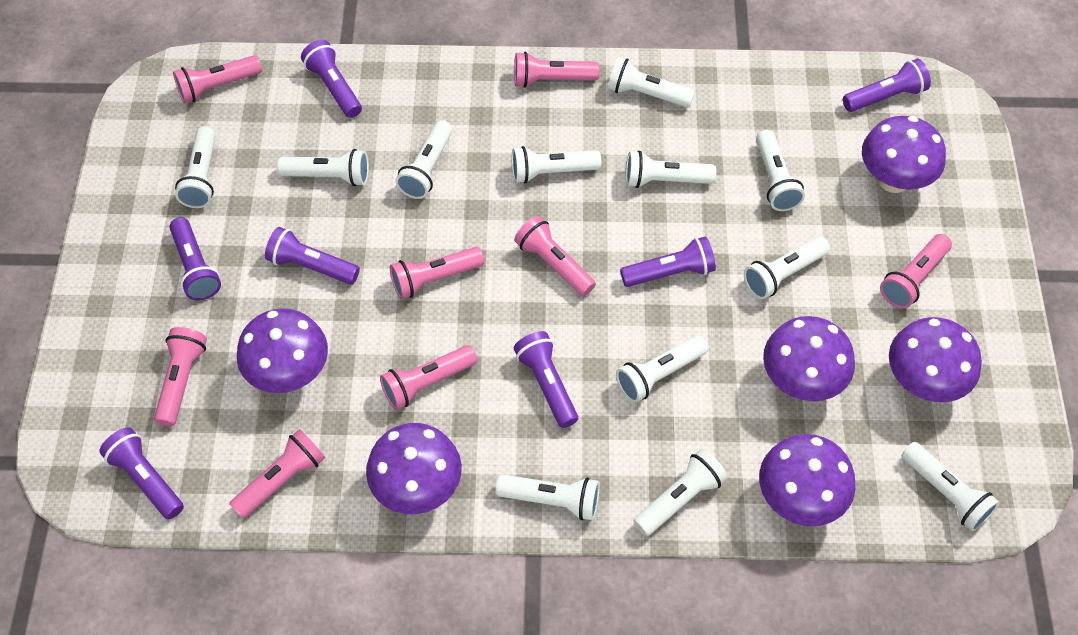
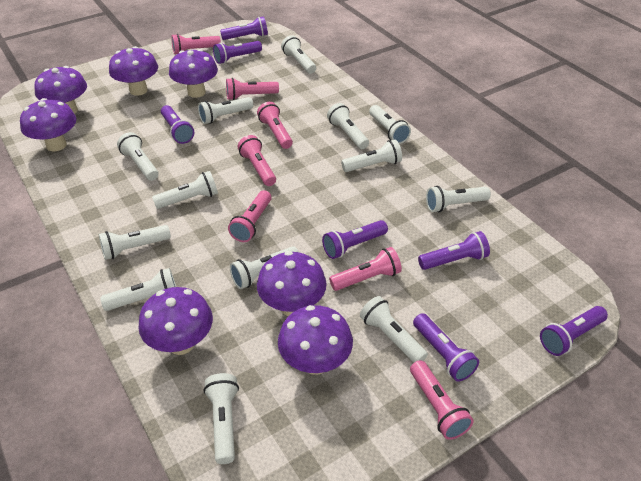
pink flashlight: [154,327,207,426] [173,55,262,103] [229,429,325,519] [380,345,477,410] [390,247,484,299] [514,52,599,88] [514,216,596,296] [880,234,952,309] = 8 -> [171,34,221,54] [226,78,279,100] [228,190,271,242] [238,135,276,186] [257,102,293,149] [329,247,402,291] [410,360,474,440] = 7
purple mushroom: [237,308,328,393] [366,423,462,514] [759,434,855,526] [763,316,855,401] [862,116,946,193] [889,317,982,402] = 6 -> [20,98,76,151] [34,66,87,114] [109,46,158,96] [138,287,213,355] [169,49,218,98] [257,251,327,316] [278,305,353,375] = 7
white flashlight: [175,126,216,208] [277,149,369,186] [395,120,452,199] [496,474,600,520] [512,146,601,184] [608,57,695,108] [616,335,708,403] [626,151,716,188] [634,449,728,536] [744,236,830,299] [756,130,805,211] [902,442,1000,531] = 12 -> [99,225,171,260] [100,268,176,311] [117,132,159,181] [152,171,218,209] [198,97,253,124] [204,373,239,464] [230,246,299,289] [281,35,316,74] [327,103,369,149] [341,139,402,172] [360,296,428,363] [369,105,411,144] [426,186,491,212] = 13

